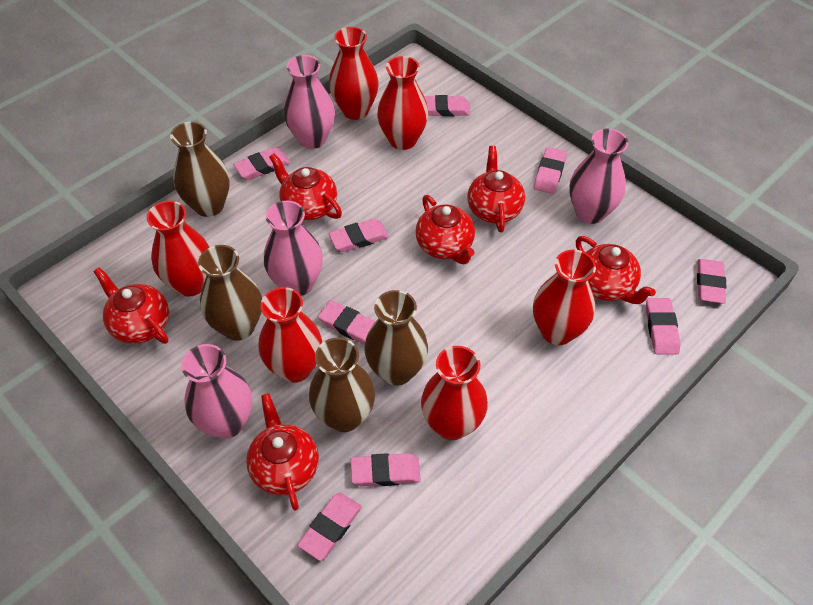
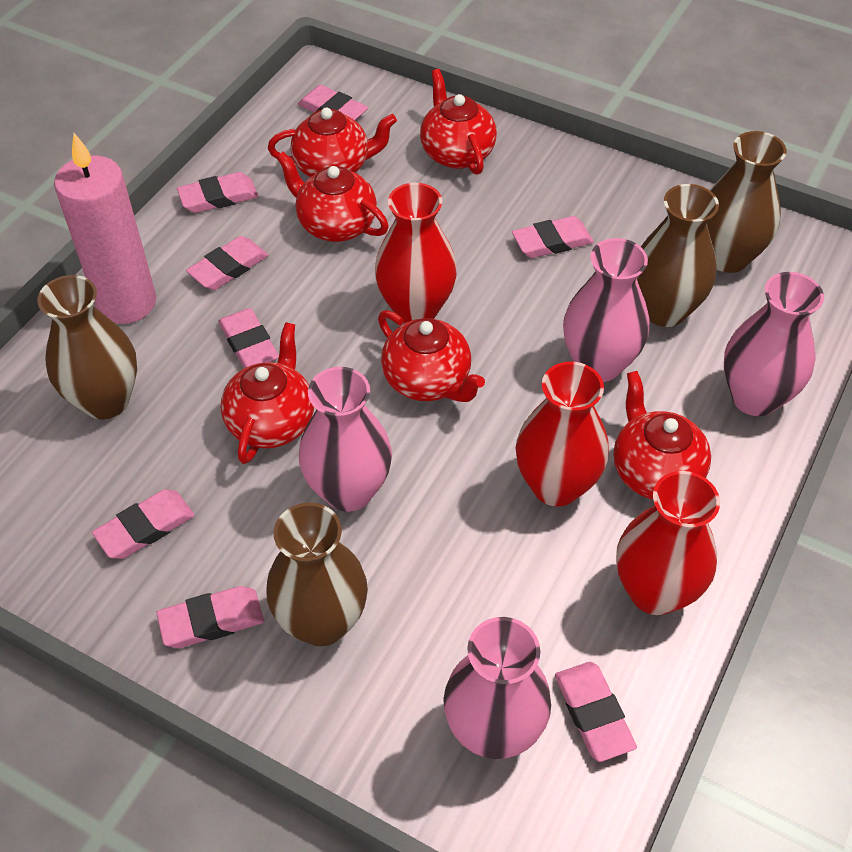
pink candle: none = 0 -> [54,133,156,324] = 1
pink eraser: [233,147,290,180] [298,492,362,561] [318,300,375,345] [329,219,389,252] [351,453,421,487] [424,95,470,116] [534,147,567,194] [646,298,681,355] [697,259,727,304] = 9 -> [92,489,195,559] [156,586,264,648] [177,172,259,213] [186,236,268,290] [218,308,279,368] [298,85,368,120] [512,216,594,258] [555,662,637,762] = 8
red vase: [147,201,210,296] [259,287,322,383] [329,27,379,120] [377,56,429,150] [421,346,488,440] [533,250,596,345] = 6 -> [375,183,457,323] [516,362,609,507] [616,471,720,615] = 3

